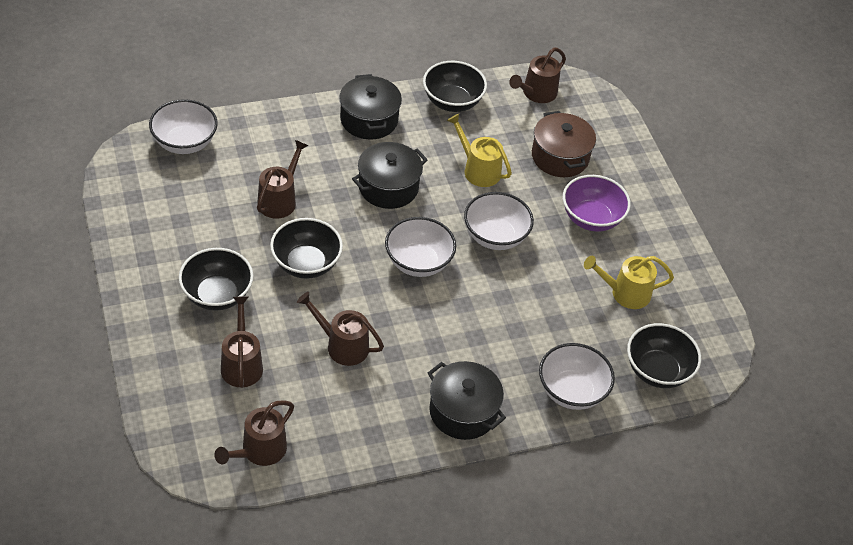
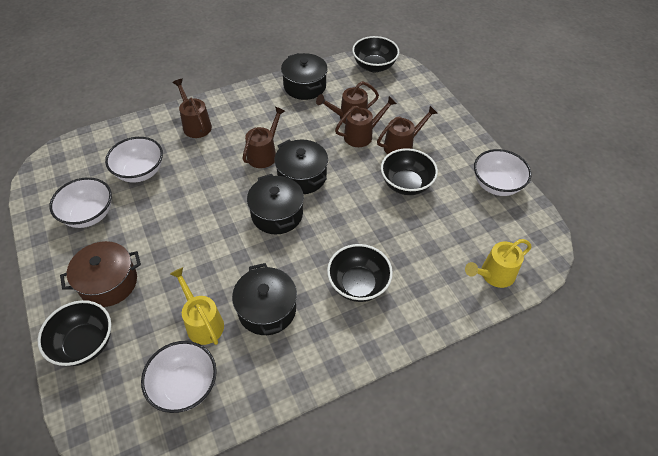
black pot: [339,74,402,139] [352,142,428,209] [428,361,506,440] = 3 -> [232,263,297,335] [247,174,304,235] [274,140,328,194] [281,53,328,100] = 4
purple bowl: [563,175,631,232] = 1 -> none = 0

